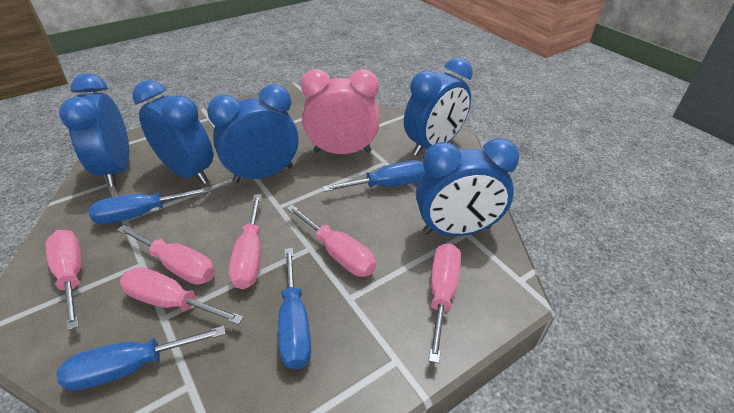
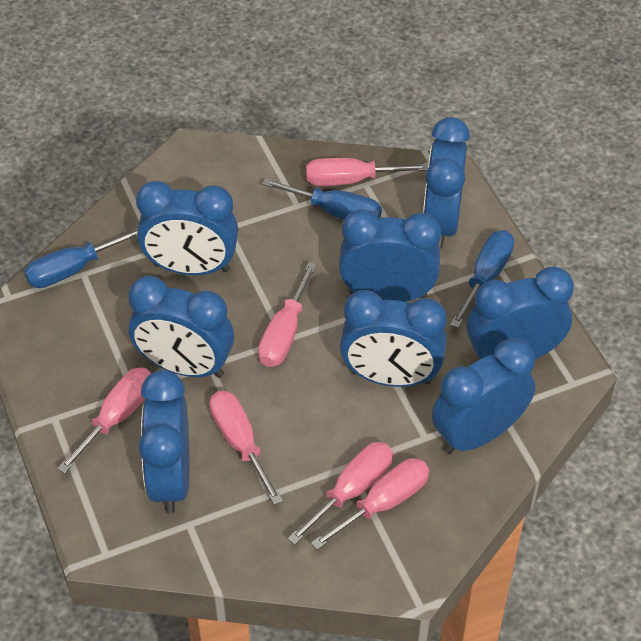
blue clock: [59,73,129,187] [132,80,213,184] [207,84,299,183] [404,58,473,156] [416,138,519,236] = 5 -> [128,276,234,378] [136,181,238,275] [139,370,190,513] [339,209,441,302] [340,290,447,387] [423,117,470,249] [432,338,535,454] [467,266,574,362] = 8
blue screwdriver: [57,326,225,391] [89,186,211,224] [278,248,311,369] [322,160,425,192] = 4 -> [24,228,138,288] [262,178,382,220] [450,230,514,328] = 3
pink clock: [301,69,379,154] = 1 -> none = 0

